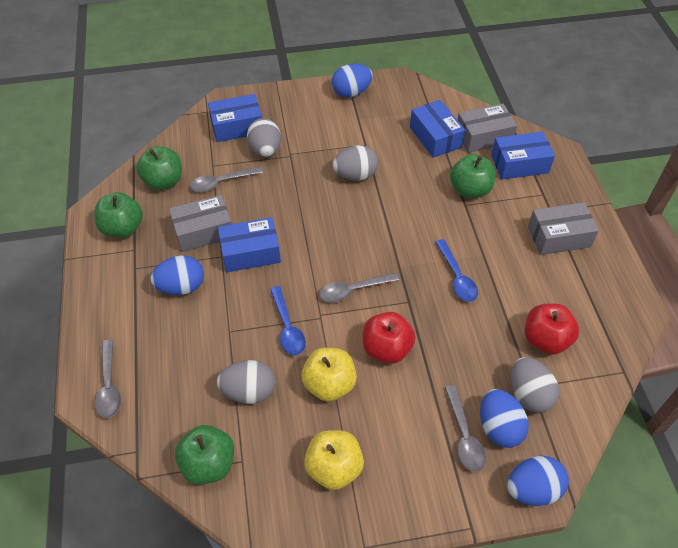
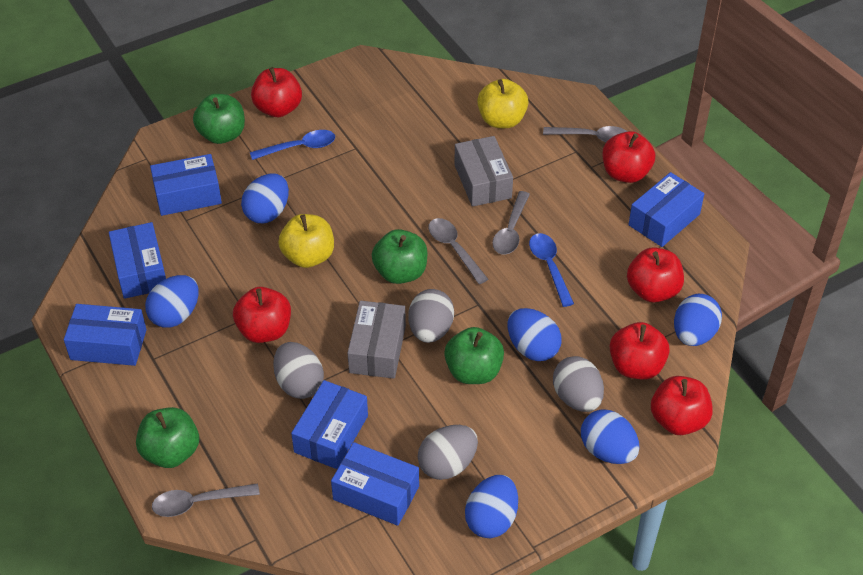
blue box: [208,94,262,142] [218,217,281,272] [410,100,465,158] [491,132,555,180] = 4 -> [64,304,147,366] [109,222,166,299] [150,154,222,216] [291,380,368,469] [331,442,419,526] [629,172,704,247] = 6
blue egg: [151,256,204,295] [332,64,373,97] [480,389,529,448] [507,456,569,506] = 4 -> [145,275,199,328] [241,174,289,223] [465,475,518,538] [508,308,562,361] [581,409,640,464] [674,294,722,346] = 6
grey box: [169,195,232,252] [458,104,517,153] [528,202,599,255] = 3 -> [347,301,406,379] [454,136,513,207] = 2
red apple: [363,312,416,364] [525,304,579,355] = 2 -> [233,287,291,343] [251,67,302,117] [603,131,655,183] [610,322,670,379] [627,247,684,303] [651,376,713,435] = 6

